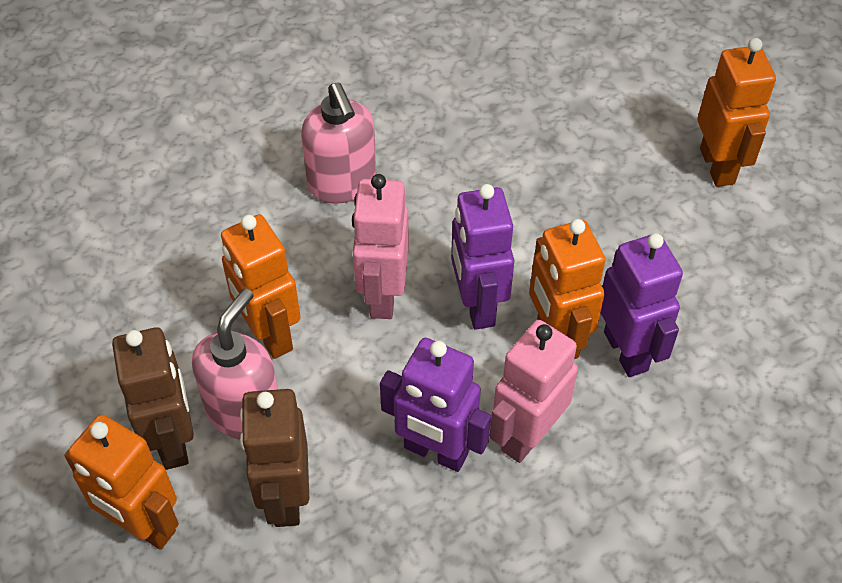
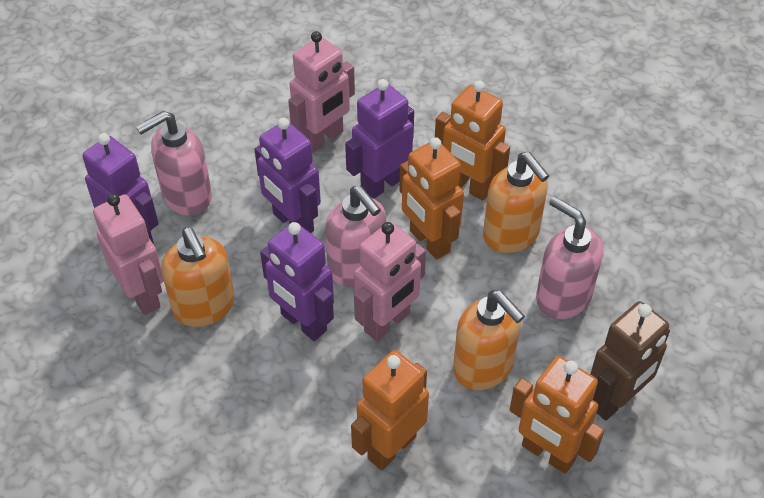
brown robot: [112,327,194,470] [240,389,309,527] = 2 -> [590,301,670,421] = 1
orange soap dispenser: none = 0 -> [161,227,234,327] [453,290,525,390] [483,152,549,253] = 3
pink robot: [352,174,409,319] [489,320,578,463] = 2 -> [93,194,164,315] [288,31,355,153] [354,222,426,341] = 3
pink soap dispenser: [192,288,278,440] [301,83,376,204] = 2 -> [136,111,212,216] [325,186,386,287] [536,196,603,319] = 3
purple robot: [380,338,491,472] [451,184,514,330] [601,233,683,377] = 3 -> [82,133,159,244] [254,118,321,233] [260,222,334,341] [345,79,414,199] = 4

